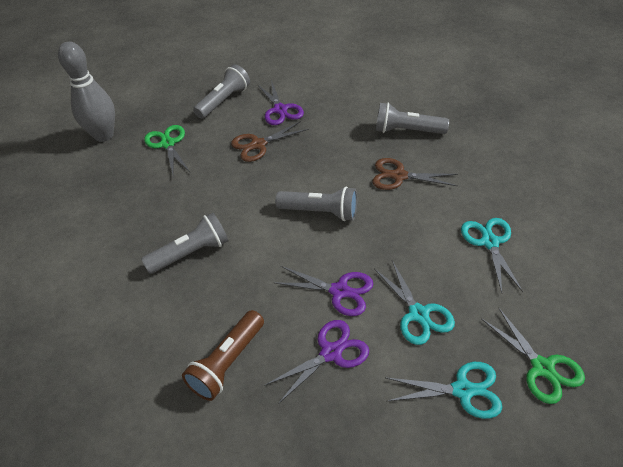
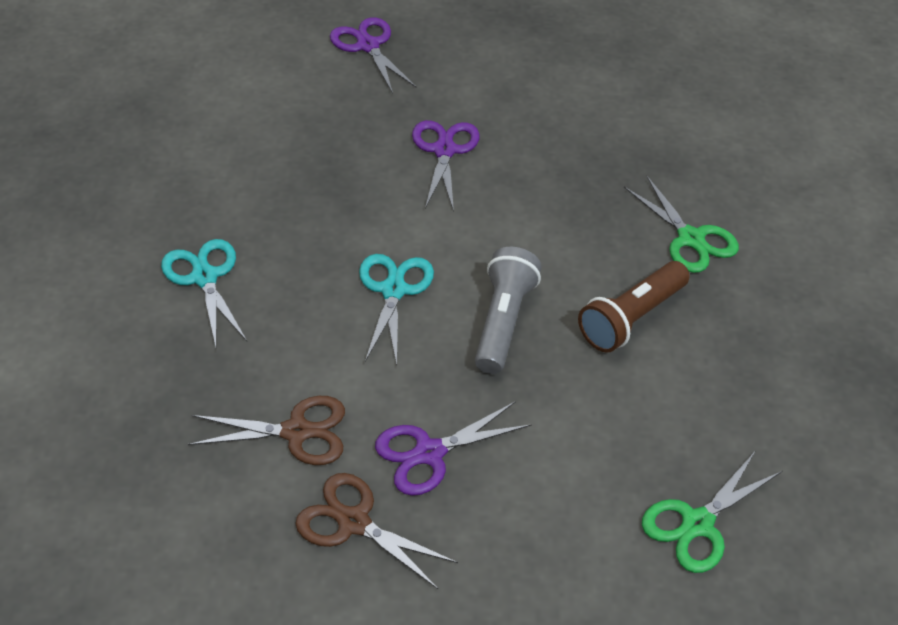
grey bowling pin: [58,41,115,142] = 1 -> none = 0
grey flashlight: [141,213,228,274] [193,64,250,119] [275,187,357,221] [376,103,449,134] = 4 -> [475,247,542,374] = 1
turquoise scissors: [374,261,455,345] [385,362,502,419] [461,218,523,293] = 3 -> [161,239,247,347] [359,254,434,365] = 2

